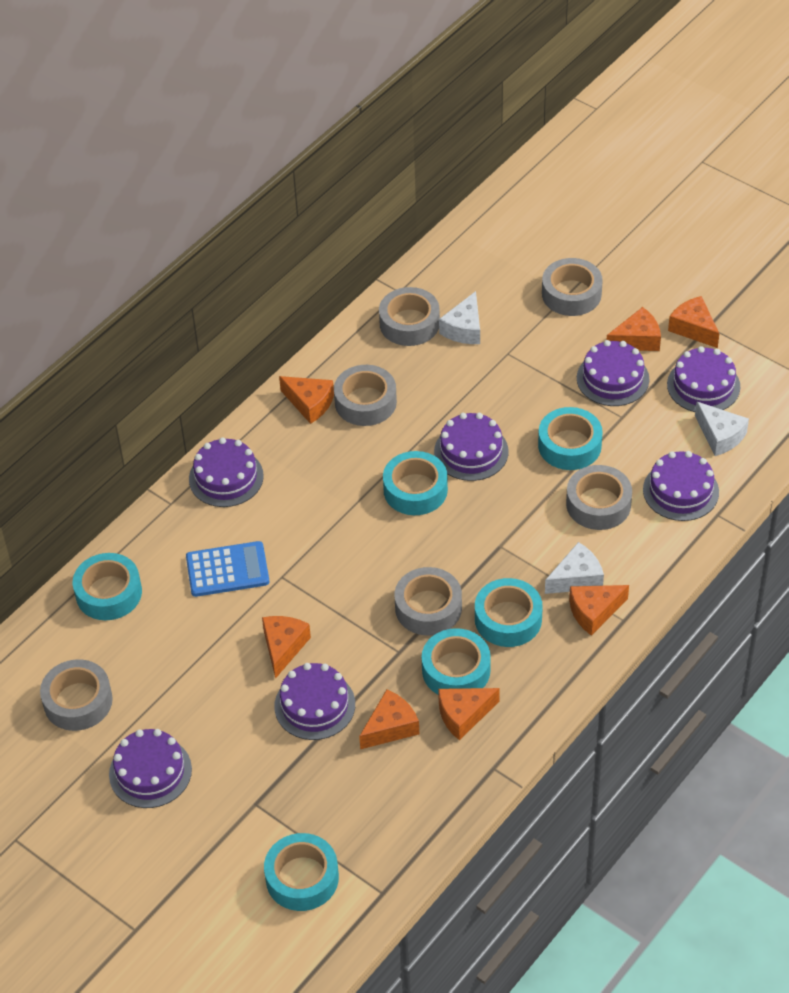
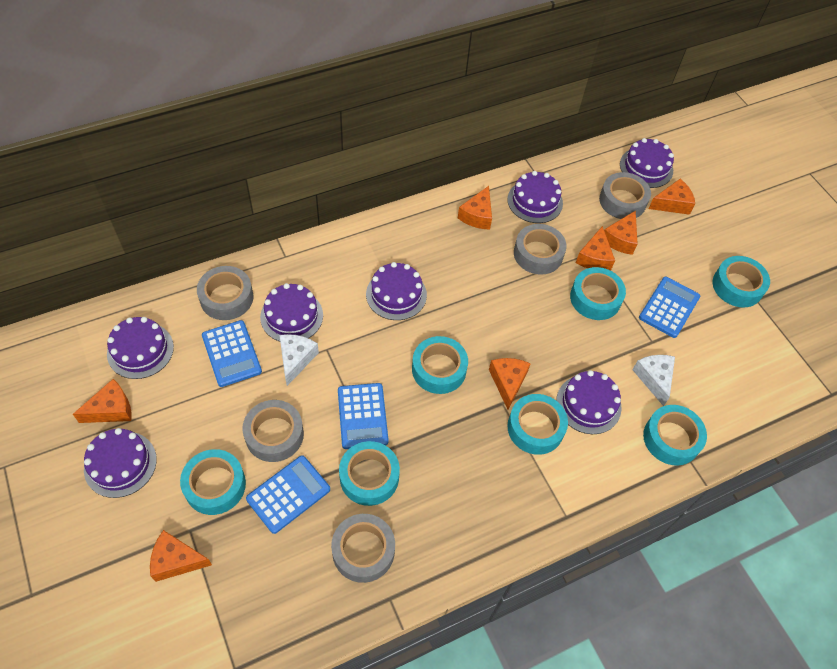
blue calculator: [186,541,269,597] = 1 -> [202,320,262,387] [246,455,330,534] [338,383,389,449] [639,277,700,338] = 4
grey tape: [40,659,113,731] [334,365,397,426] [379,287,440,346] [395,567,462,635] [542,258,603,316] [566,465,632,530] = 6 -> [197,266,253,320] [242,400,304,462] [331,514,395,583] [514,224,567,275] [599,172,651,219] = 5
turquoise tape: [73,553,142,620] [264,833,339,911] [383,451,448,515] [422,628,491,694] [475,578,543,647] [538,407,603,470] = 6 -> [180,449,246,515] [339,441,400,506] [412,336,468,394] [507,394,568,455] [570,267,626,320] [643,405,707,466] [712,256,770,308] = 7
white cheese: [439,291,480,344] [545,542,604,594] [695,402,749,456] = 3 -> [279,334,319,386] [632,355,675,406] = 2

